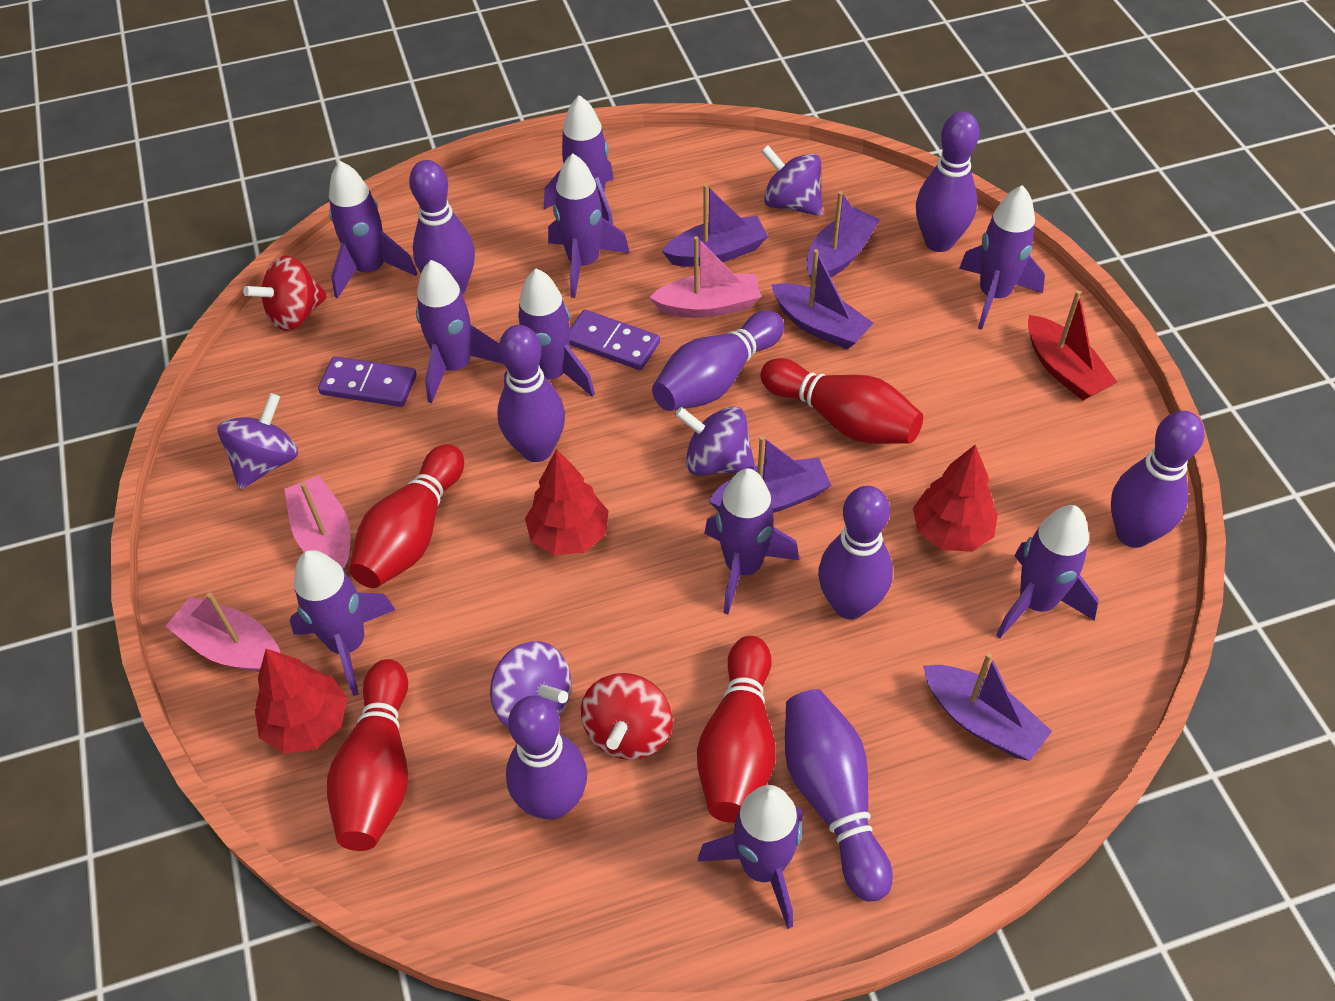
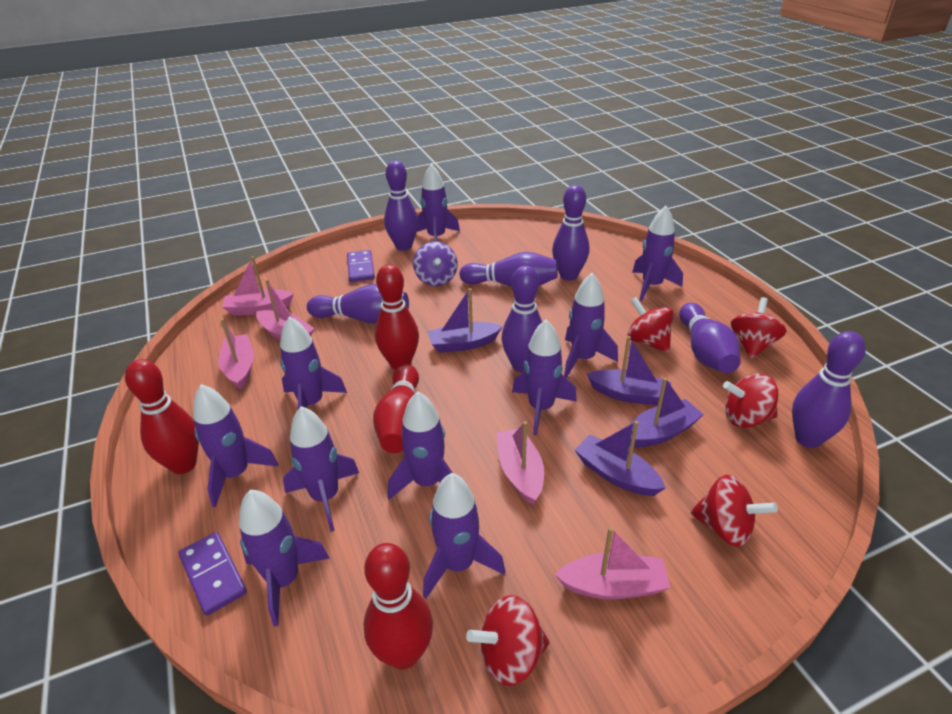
pink boat: [166,593,280,672] [284,476,351,571] [649,236,761,318] = 3 -> [218,318,254,390] [222,256,294,316] [256,279,315,340] [496,421,544,505] [555,527,670,600] = 5
purple boat: [662,184,768,267] [708,436,831,513] [771,249,873,349] [806,191,880,284] [923,653,1052,761] = 5 -> [428,288,502,353] [575,421,666,496] [587,336,672,406] [629,378,704,447] = 4
purple bowling pin: [409,160,475,294] [497,325,565,462] [506,696,587,819] [652,311,784,411] [785,689,893,901] [818,486,893,619] [916,111,980,252] [1111,411,1204,548] = 8 -> [307,284,409,323] [384,161,418,251] [459,252,558,287] [501,265,542,373] [552,185,589,281] [679,303,741,373] [792,331,866,448] = 7
purple spinning top: [218,393,298,489] [490,641,571,729] [675,406,755,476] [761,145,823,216] = 4 -> [413,242,458,286] = 1
red boat: [1028,290,1117,400] = 1 -> none = 0
red spinning top: [243,255,328,331] [581,673,673,760] = 2 -> [466,595,550,686] [627,297,674,353] [690,474,778,547] [723,374,778,428] [731,297,787,359] = 5
red tree: [255,649,347,754] [525,449,609,556] [913,445,998,552] = 3 -> none = 0

